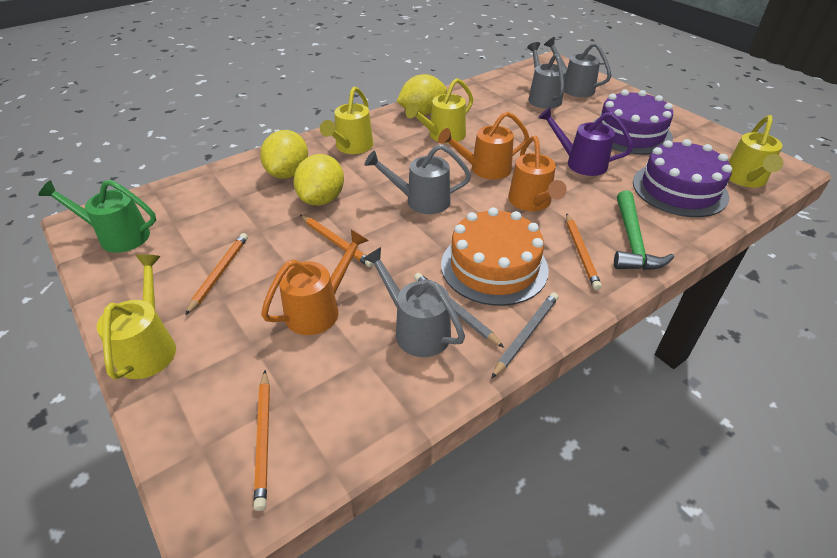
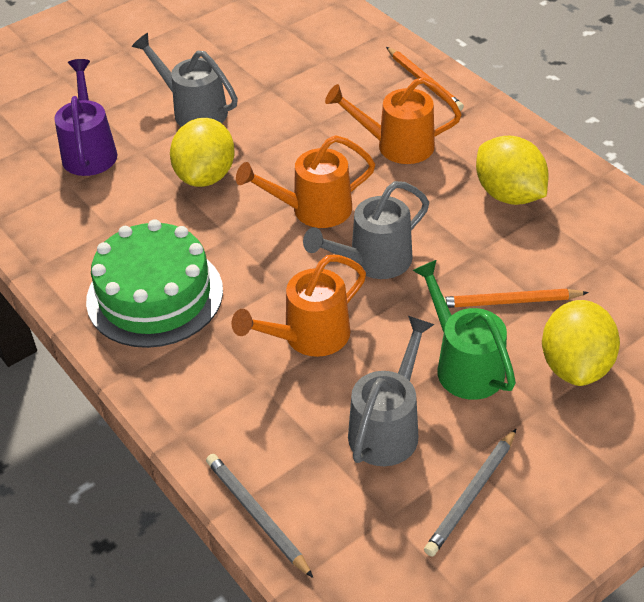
green cake: none = 0 -> [86,219,223,348] = 1
green hammer: [614,190,674,270] = 1 -> none = 0
grey watering can: [363,247,465,357] [364,144,471,214] [527,42,566,109] [544,37,611,97] = 4 -> [132,33,238,127] [303,181,429,279] [348,316,435,466] = 3
orange cake: [441,207,549,306] = 1 -> none = 0
orange pencil: [185,233,248,316] [254,370,270,511] [300,215,374,267] [566,213,602,290] = 4 -> [386,47,464,111] [444,289,589,308] = 2
purple cake: [593,90,673,155] [633,139,732,217] = 2 -> none = 0
yellow watering can: [97,254,176,379] [320,87,373,154] [405,78,474,143] [729,115,783,187] = 4 -> none = 0

